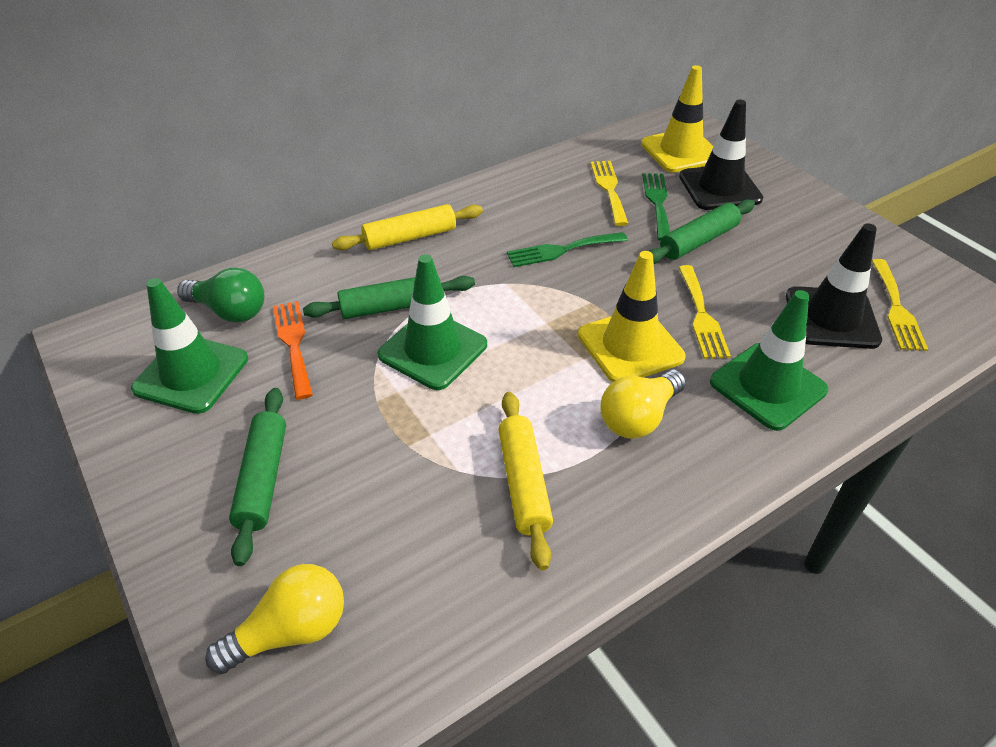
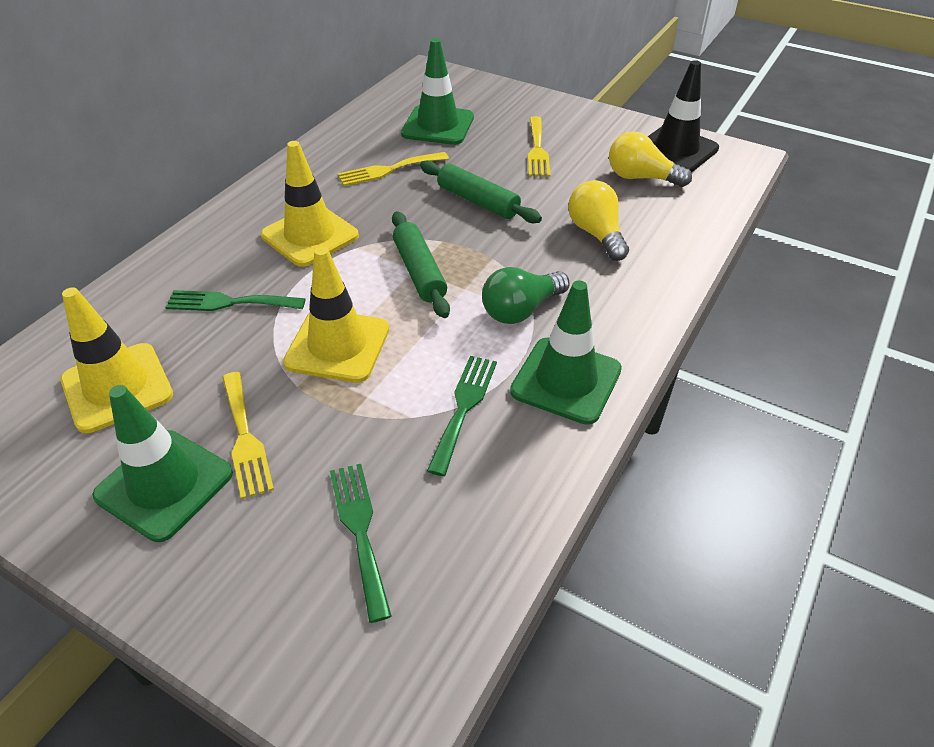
black traffic cone: [679,100,763,210] [786,223,882,349] = 2 -> [648,60,719,172] = 1
green fork: [507,232,628,267] [642,173,670,241] = 2 -> [165,290,306,311] [330,464,392,623] [427,356,497,476] = 3
green rolling pin: [229,388,286,566] [303,276,475,319] [649,199,755,264] = 3 -> [392,211,450,318] [420,160,542,223] = 2
orange fork: [273,301,313,400] = 1 -> none = 0
yellow rolling pin: [332,204,483,250] [498,392,553,570] = 2 -> none = 0
yellow traffic cone: [578,251,686,382] [641,65,713,173] = 2 -> [61,287,173,433] [261,141,359,267] [283,246,389,383] = 3

